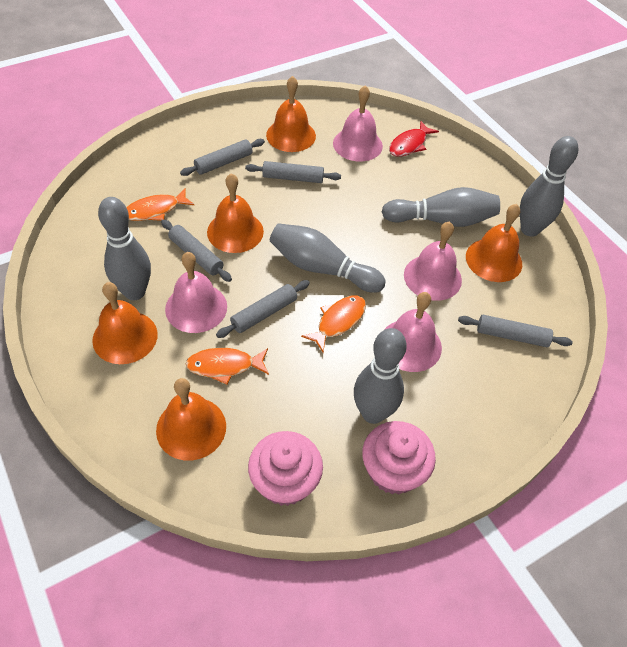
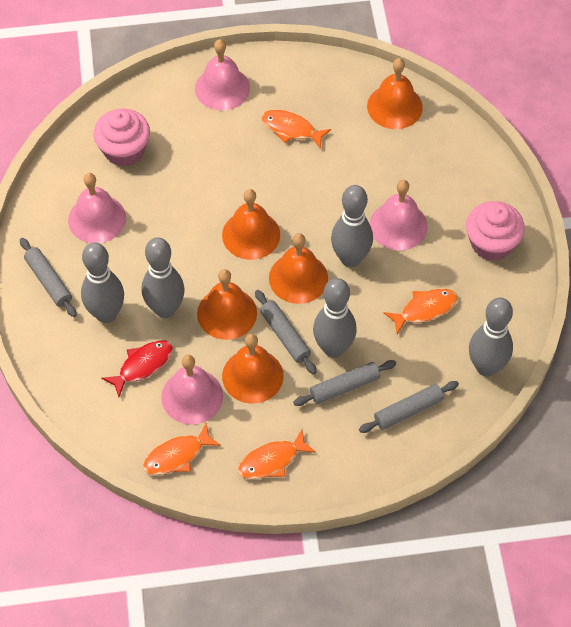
grey rolling pin: [161,220,232,282] [180,139,265,176] [216,280,310,338] [245,161,341,183] [458,315,573,347] = 5 -> [20,238,77,317] [255,290,316,374] [293,360,396,406] [359,381,459,433] = 4
orange fish: [126,188,194,221] [186,348,269,384] [301,295,366,353] = 3 -> [143,422,221,475] [238,430,316,479] [261,110,331,149] [384,289,458,334] = 4

